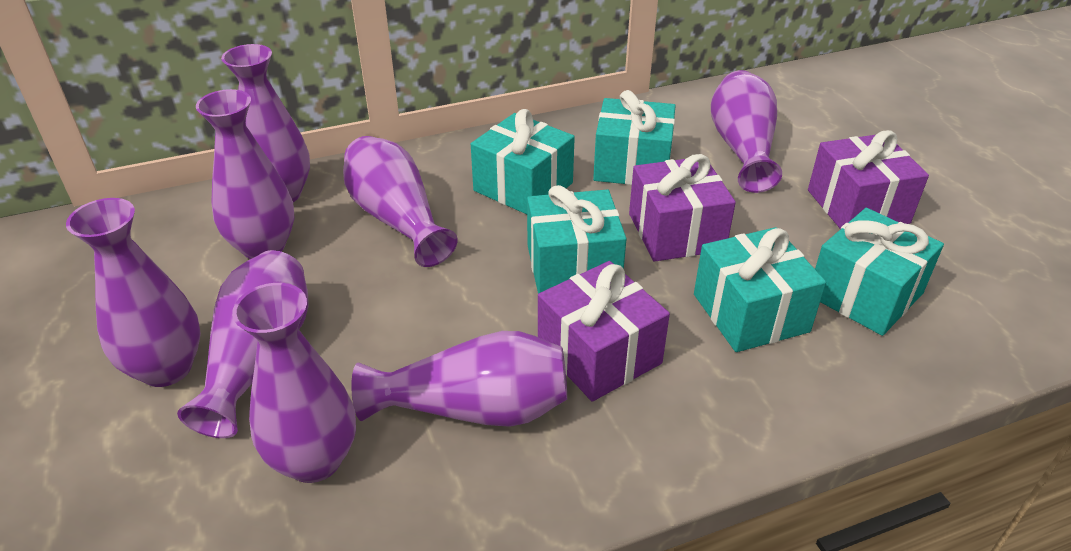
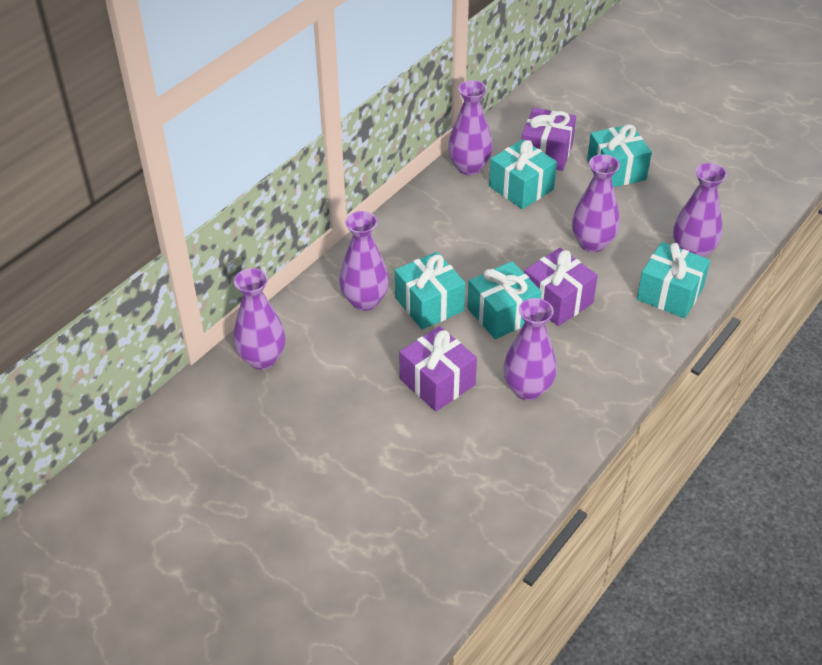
purple vase: [66,198,201,387] [177,250,309,438] [196,89,295,259] [221,44,310,202] [232,283,356,483] [343,136,457,267] [351,331,567,427] [711,70,782,193] = 8 -> [233,268,286,370] [339,211,389,311] [448,80,492,175] [503,298,557,400] [572,154,620,253] [673,163,727,258] = 6

